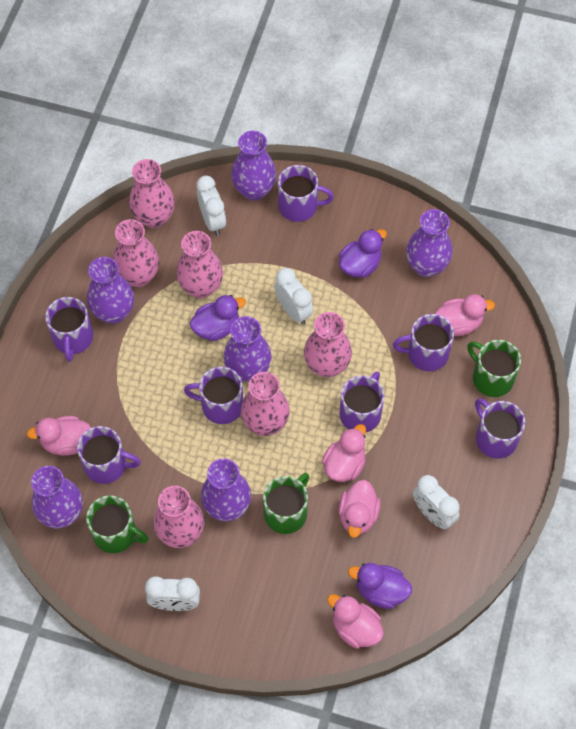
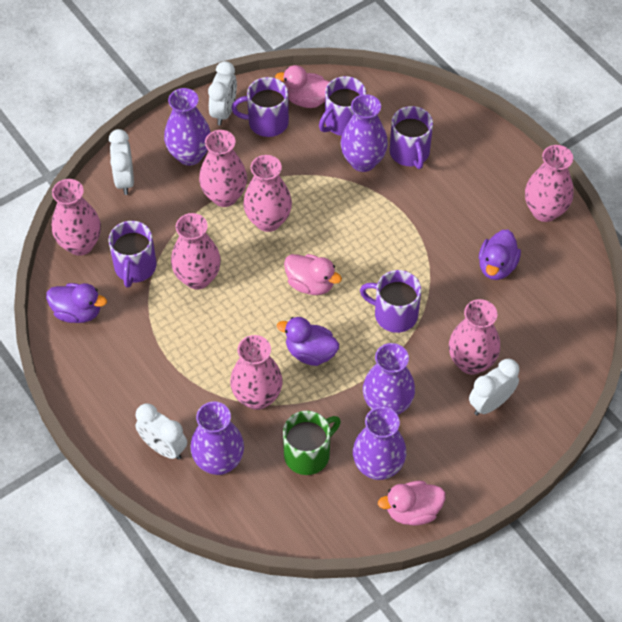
green mug: [86,495,149,553] [263,473,309,534] [467,340,521,397] = 3 -> [283,411,341,475] = 1
pink duck: [26,416,91,456] [322,424,366,482] [327,594,384,649] [338,480,381,538] [435,294,495,336] = 5 -> [275,65,329,108] [284,254,342,295] [378,481,445,525] = 3
pink vase: [113,219,159,287] [129,159,175,228] [154,486,205,548] [176,231,223,298] [241,372,290,436] [304,312,352,377] = 6 -> [52,179,101,256] [171,213,221,290] [199,130,247,207] [230,335,283,410] [243,155,292,232] [449,299,500,375] [525,145,574,222] = 7
purple mug: [45,297,93,362] [77,426,141,484] [184,367,243,424] [278,165,334,222] [340,371,384,432] [393,314,454,371] [475,398,525,459] = 7 -> [108,221,157,288] [231,77,289,137] [319,76,366,136] [360,270,421,333] [389,106,433,169] = 5
purple vase: [31,466,83,528] [87,257,134,324] [201,458,251,521] [223,316,272,382] [231,131,276,201] [406,209,452,277] = 6 -> [164,88,211,166] [191,402,244,475] [341,94,388,172] [353,407,406,480] [363,343,415,415] = 5

